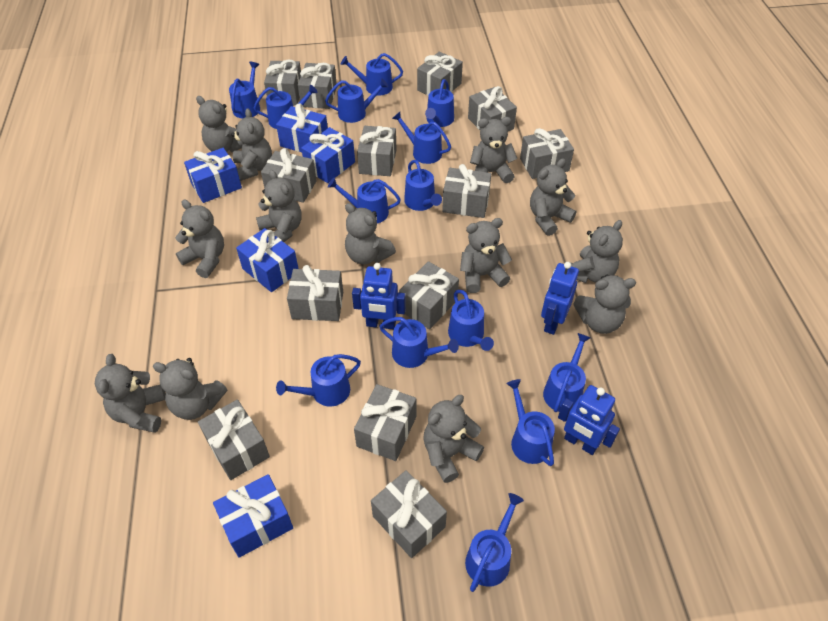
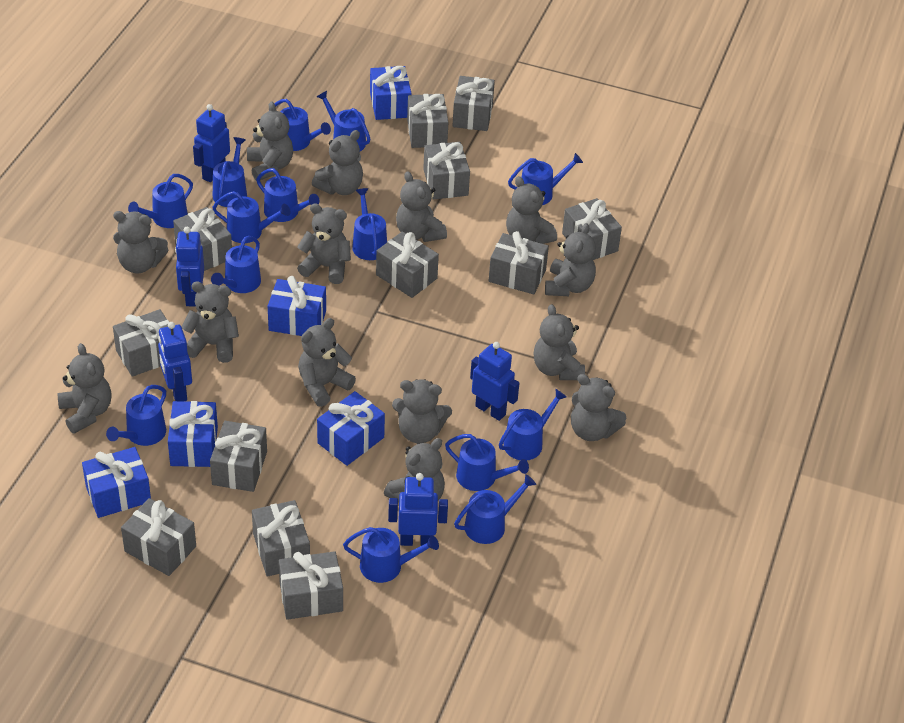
blue robot: [352,263,406,329] [541,262,579,335] [558,385,620,455] = 3 -> [158,322,192,401] [175,227,204,307] [193,104,230,182] [388,473,448,546] [470,342,519,421] = 5
grey gift: [198,399,270,480] [261,148,317,203] [264,60,301,105] [287,265,343,321] [298,63,337,109] [354,384,416,461] [357,126,397,176] [371,470,447,558] [399,261,459,329] [417,52,463,96] [442,164,491,218] [468,86,517,131] [520,128,574,179] = 13 -> [113,309,169,377] [121,498,196,576] [173,207,232,271] [210,421,267,492] [252,500,310,577] [279,551,343,620] [376,231,439,298] [407,94,449,148] [423,142,470,200] [452,76,495,131] [489,231,549,295] [562,198,622,260] = 12
grey teddy bear: [95,354,166,433] [153,358,227,420] [175,200,224,278] [196,96,242,153] [231,109,272,181] [256,170,302,242] [345,203,396,264] [423,395,484,483] [460,218,512,293] [470,117,517,183] [530,158,576,236] [571,220,623,283] [573,274,636,334] = 13 -> [58,343,112,434] [113,211,168,274] [182,282,239,363] [247,101,293,181] [297,203,351,284] [298,318,356,407] [312,130,363,195] [384,438,445,503] [392,379,452,443] [396,171,447,242] [506,176,557,244] [533,304,585,380] [545,223,596,296] [571,374,626,441] = 14

